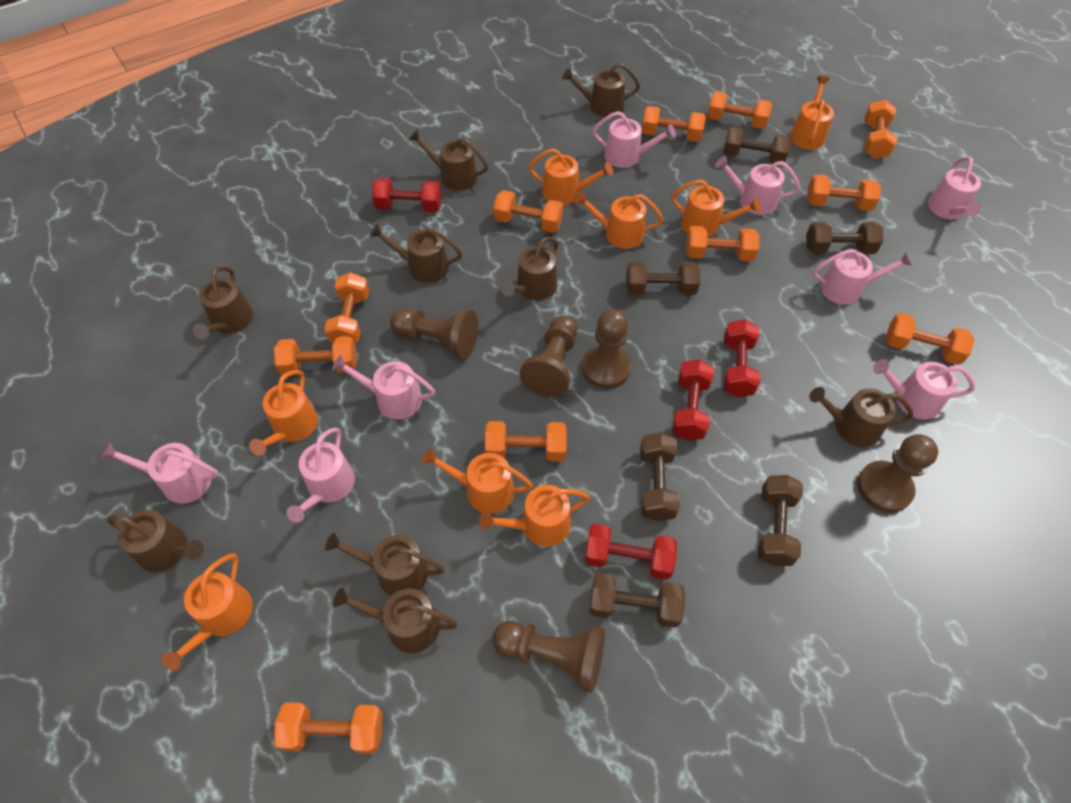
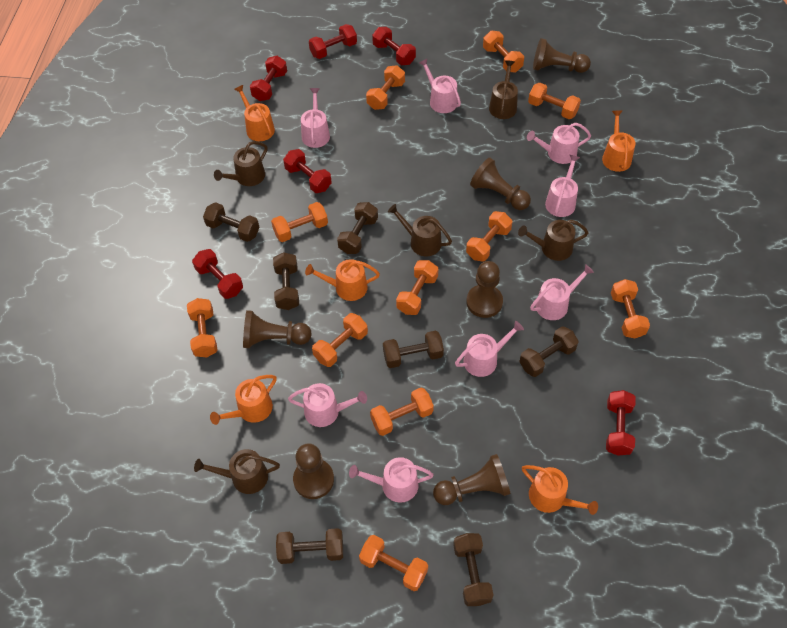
brown dumbbell: [590,573,685,627] [626,261,700,295] [640,432,680,521] [723,127,791,164] [758,475,803,566] [806,222,883,254] = 6 -> [203,202,259,242] [273,253,299,310] [276,528,343,564] [337,202,378,254] [383,331,444,368] [453,533,493,606] [519,326,579,377] = 7
brown pawn: [390,308,478,358] [492,621,605,693] [519,316,577,397] [582,309,631,389] [857,434,938,513] = 5 -> [243,310,312,348] [293,443,334,499] [433,454,510,505] [466,261,503,318] [470,158,531,210] [533,38,591,73] = 6
brown watering can: [107,510,204,572] [193,266,253,339] [325,533,444,596] [333,587,457,653] [370,224,462,283] [409,130,488,191] [501,237,558,301] [562,63,640,117] [809,387,914,447] = 9 -> [194,449,280,494] [214,141,267,186] [388,204,452,257] [489,60,518,119] [518,220,589,261] = 5
orange watering can: [162,553,253,671] [249,370,318,456] [422,448,533,514] [479,485,590,546] [528,148,613,205] [575,191,663,249] [671,179,761,237] [790,76,834,150] = 8 -> [210,375,277,425] [234,85,275,141] [305,259,380,301] [522,465,598,515] [602,110,635,172] = 5
red dumbbell: [372,178,441,212] [585,524,677,580] [672,359,714,440] [723,319,760,397] = 4 -> [192,249,243,299] [250,56,287,101] [283,149,332,193] [309,24,357,59] [372,27,416,65] [606,390,636,456] = 6

